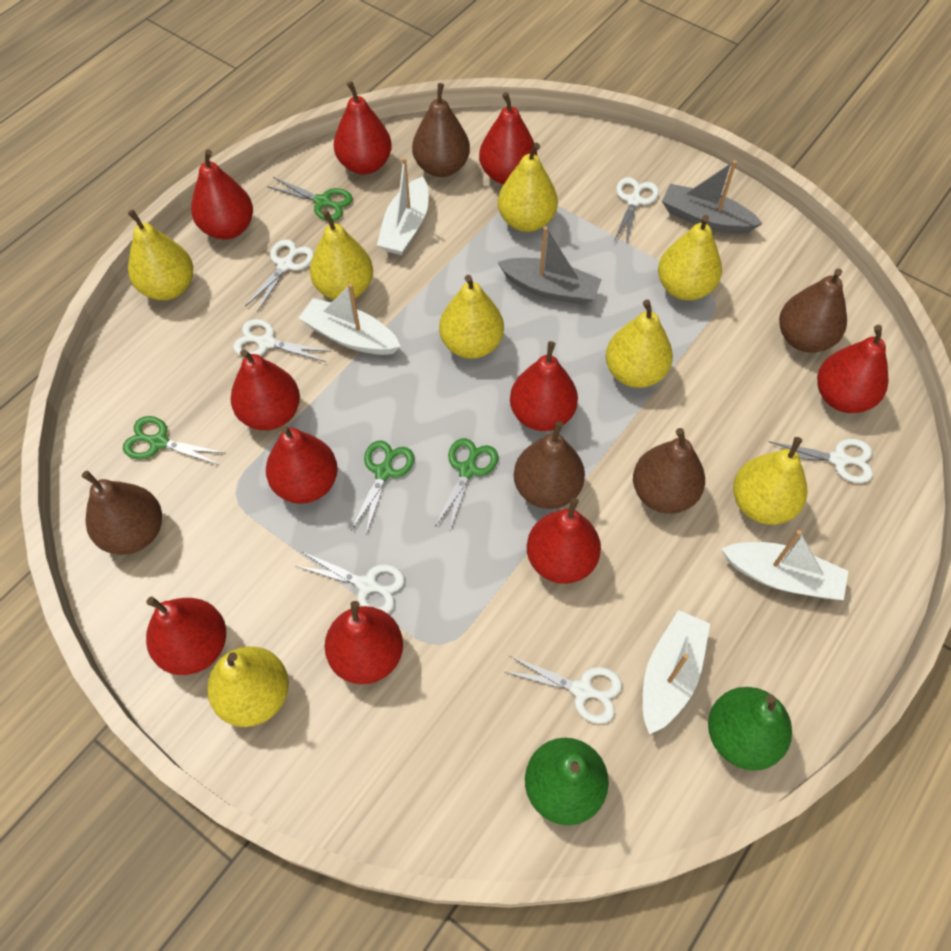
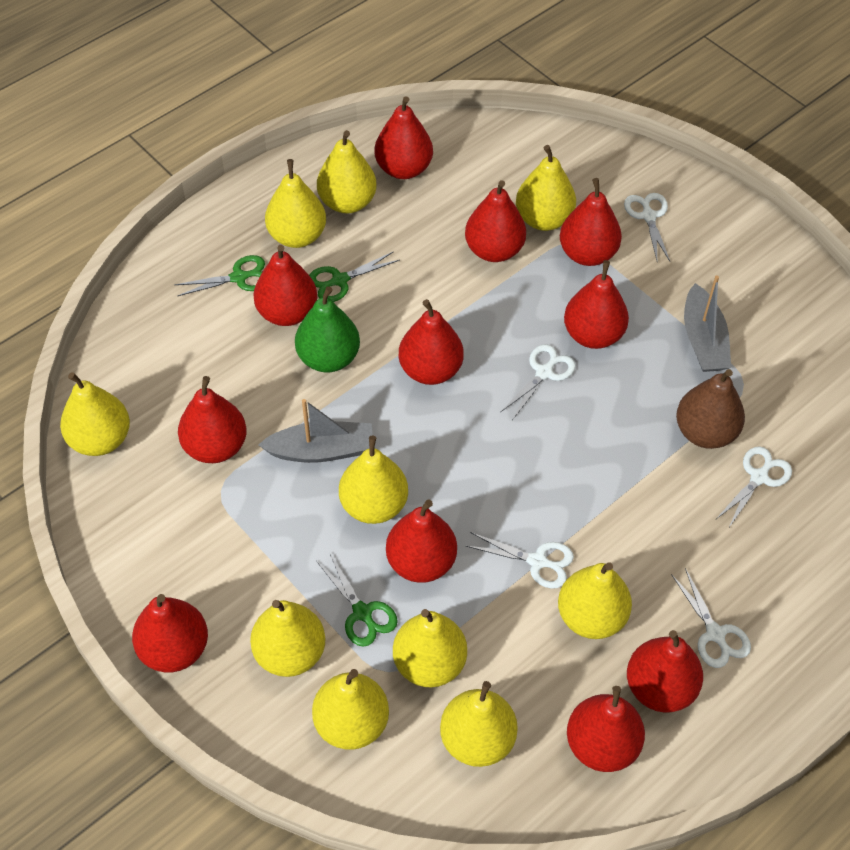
brown pear: [82,471,162,555] [412,83,470,177] [514,421,585,509] [633,428,705,514] [779,268,847,353] = 5 -> [676,369,745,449] = 1
green pear: [525,738,609,825] [708,687,792,771] = 2 -> [295,286,360,373] = 1
green scissors: [123,416,225,465] [267,177,353,221] [351,440,414,535] [435,438,498,530] = 4 -> [175,255,265,296] [309,251,400,302] [316,554,398,647] = 3
red pear: [146,596,226,675] [191,149,253,240] [230,349,300,430] [266,425,338,504] [324,601,403,684] [334,81,392,174] [479,92,537,184] [510,341,578,431] [527,498,601,584] [817,325,889,413] = 10 -> [132,594,208,673] [178,376,247,463] [253,245,317,326] [374,96,433,179] [386,499,457,583] [399,299,464,385] [465,180,526,262] [560,178,622,266] [564,260,629,349] [567,686,645,772] [627,630,703,713] = 11
white boat: [299,284,401,355] [377,158,428,255] [643,610,710,734] [721,530,848,600] = 4 -> none = 0
white scissors: [233,319,331,362] [245,239,314,312] [296,552,405,613] [505,656,622,724] [614,177,659,246] [768,439,873,483] = 6 -> [466,532,574,589] [501,344,576,420] [624,193,670,261] [671,568,751,668] [716,446,792,529] = 5
yellow pear: [128,209,193,300] [207,646,289,727] [310,210,373,300] [439,275,504,359] [498,143,558,232] [606,300,673,388] [658,215,722,300] [733,437,807,525] = 8 -> [60,372,130,456] [250,600,325,677] [265,159,326,248] [312,669,389,750] [317,130,377,214] [339,436,408,524] [393,609,467,687] [440,681,518,767] [516,145,576,231] [558,562,632,639] = 10

